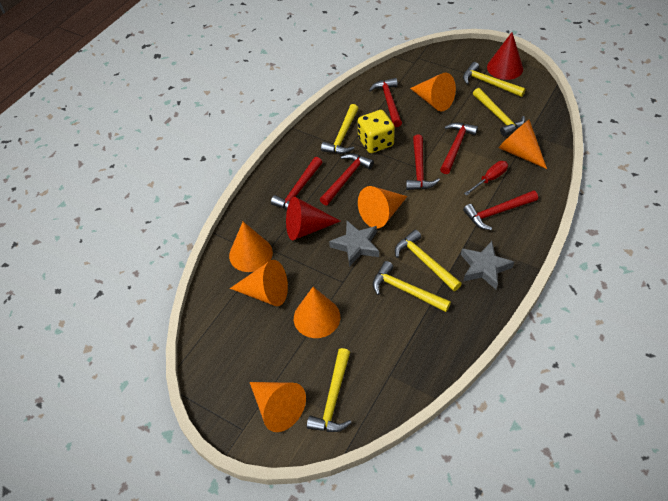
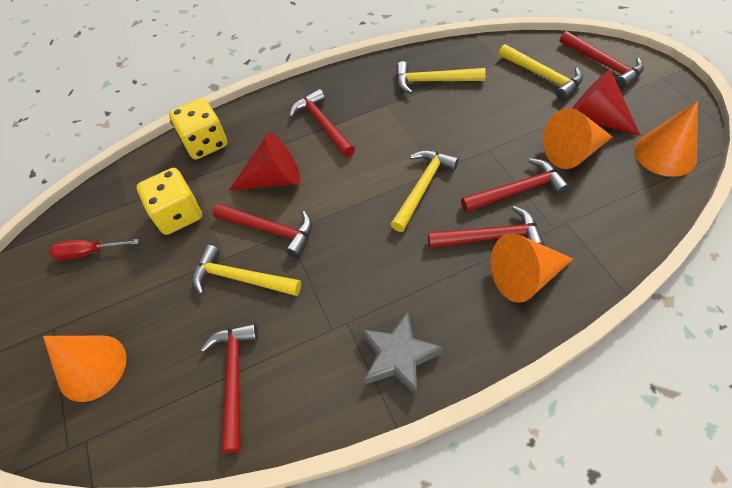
grey star: [329,221,379,267] [461,241,514,289] = 2 -> [361,312,443,397] = 1
orange cone: [229,222,273,272] [230,260,288,306] [250,382,306,432] [294,287,340,338] [358,186,407,228] [410,73,456,111] [499,119,547,169] = 7 -> [43,336,127,402] [491,233,573,303] [543,108,613,169] [634,101,698,177] = 4
yellow dice: [358,110,395,153] = 1 -> [136,168,202,235] [169,98,227,160] = 2
yellow hammer: [307,348,352,432] [321,104,359,154] [373,261,451,312] [395,230,462,291] [463,62,526,97] [473,88,525,136] = 6 -> [193,245,301,296] [391,150,459,232] [396,61,486,94] [499,44,583,100] = 4

